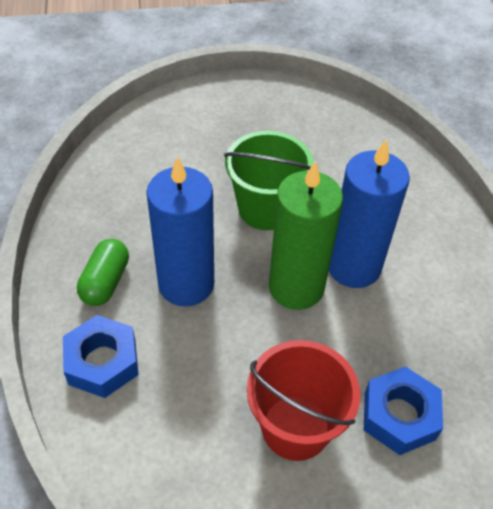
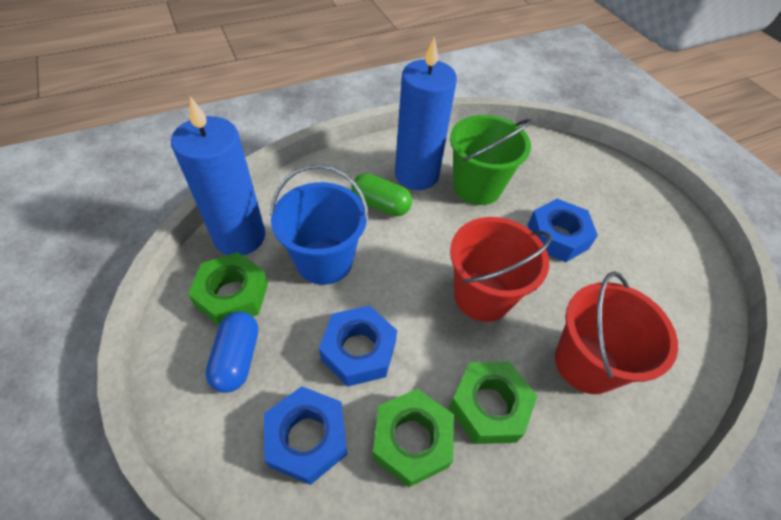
blue bucket: none = 0 -> [270,164,369,285] = 1
blue capsule: none = 0 -> [206,311,258,393] = 1
blue nut: [63,315,139,398] [364,366,443,455] = 2 -> [264,386,347,485] [319,306,397,387] [528,199,598,262] = 3
green candle: [269,161,343,310] = 1 -> none = 0
green nut: none = 0 -> [188,252,268,325] [373,389,454,487] [449,362,537,444] = 3
red bucket: [247,340,360,461] = 1 -> [450,217,552,322] [555,272,678,394] = 2

